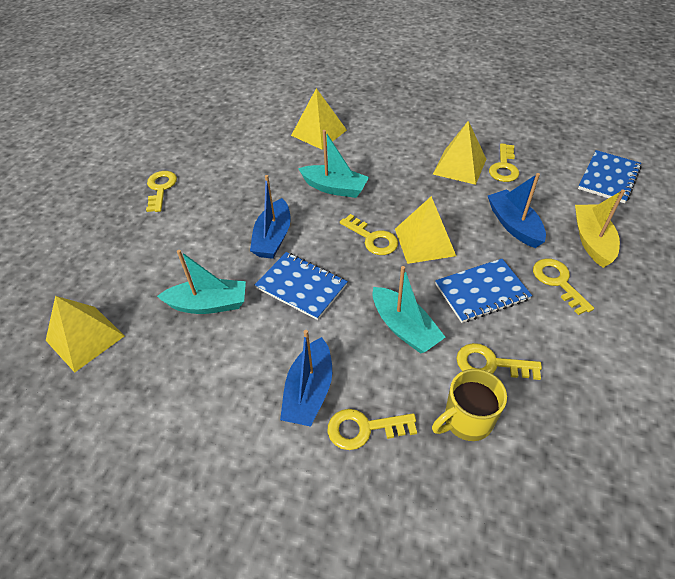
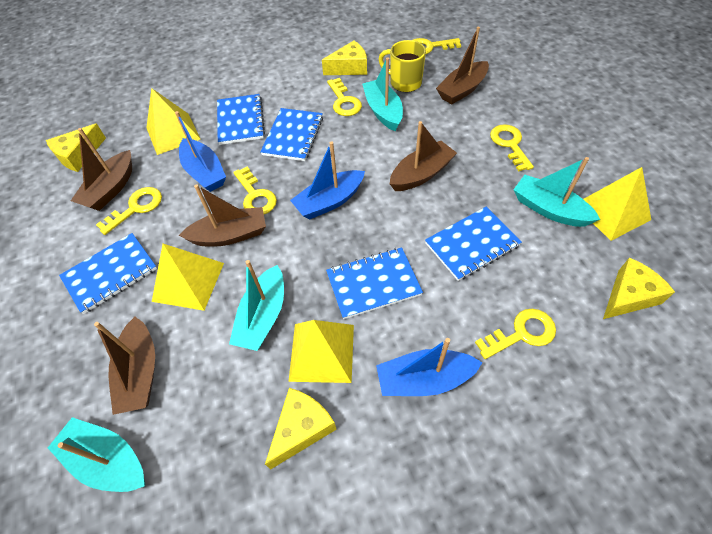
blue notebook: [255,252,348,320] [435,259,532,323] [578,150,642,203] = 3 -> [59,233,157,314] [217,94,265,145] [260,108,323,161] [326,247,423,319] [425,207,522,281] = 5
brown boat: none = 0 -> [71,128,132,211] [94,317,155,415] [179,184,266,247] [390,121,457,191] [436,27,489,104] = 5
turquoise boat: [157,250,246,314] [298,130,369,198] [373,266,446,354] = 3 -> [48,417,145,492] [229,260,284,351] [362,57,403,131] [513,157,600,227] = 4
yellow boat: [575,190,625,268] = 1 -> none = 0
yellow cheese: none = 0 -> [46,124,106,172] [265,388,337,469] [322,41,367,75] [603,258,675,319] = 4

